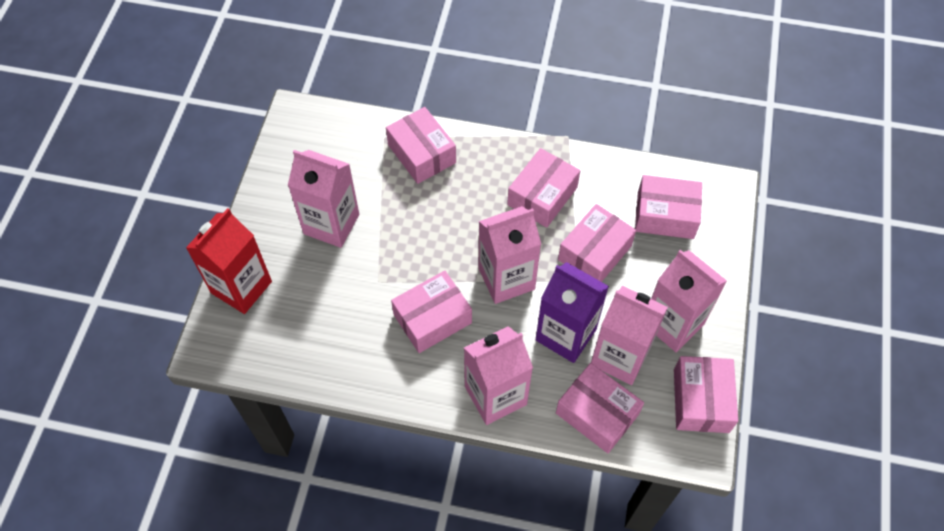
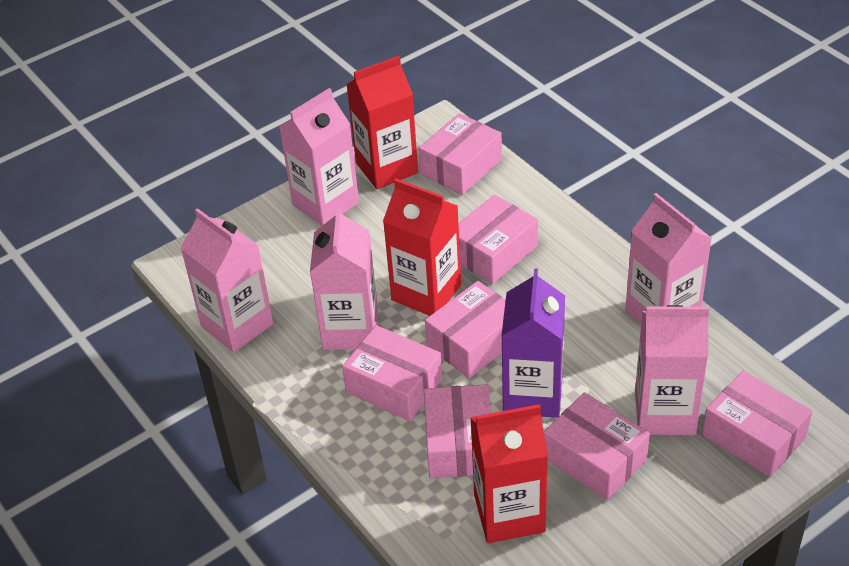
red carton: [186,208,272,314] = 1 -> [346,56,418,189] [383,179,461,316] [471,404,548,543] = 3

